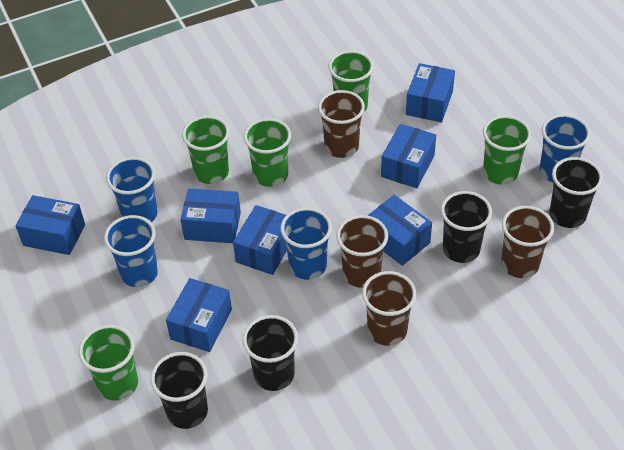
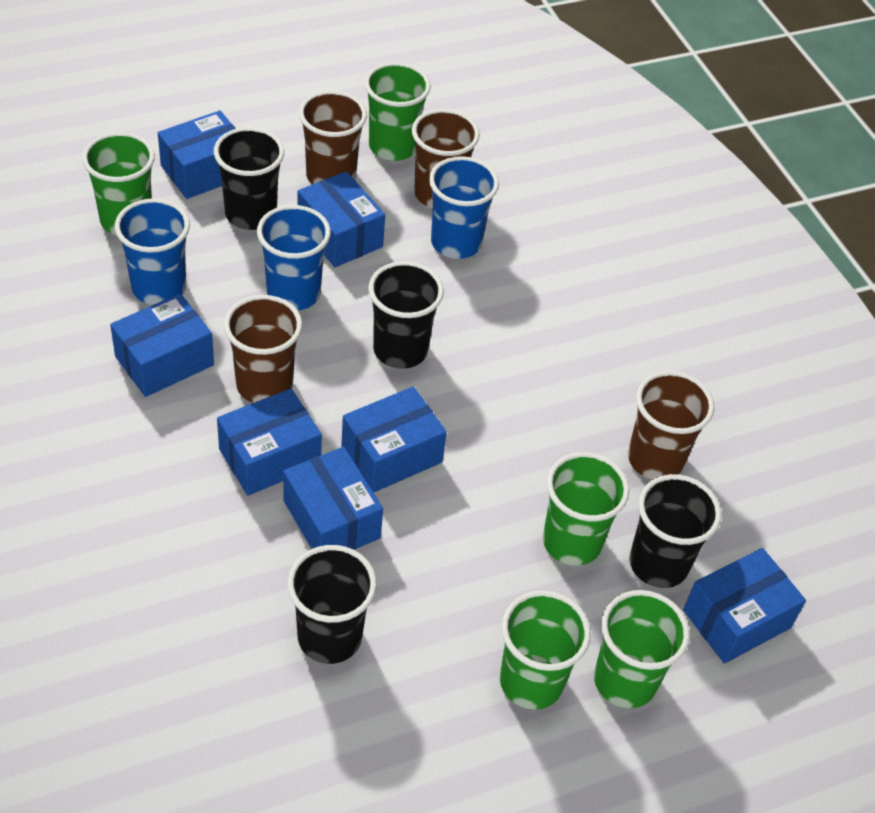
blue cup: [104,215,158,287] [106,157,158,222] [280,208,332,280] [540,114,591,182] = 4 -> [115,199,190,305] [257,205,331,310] [429,156,499,259] = 3

